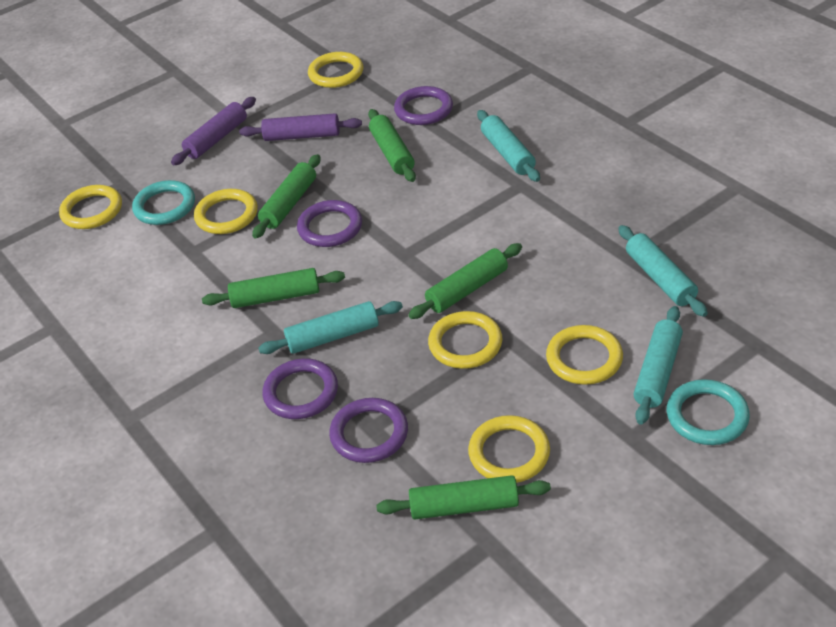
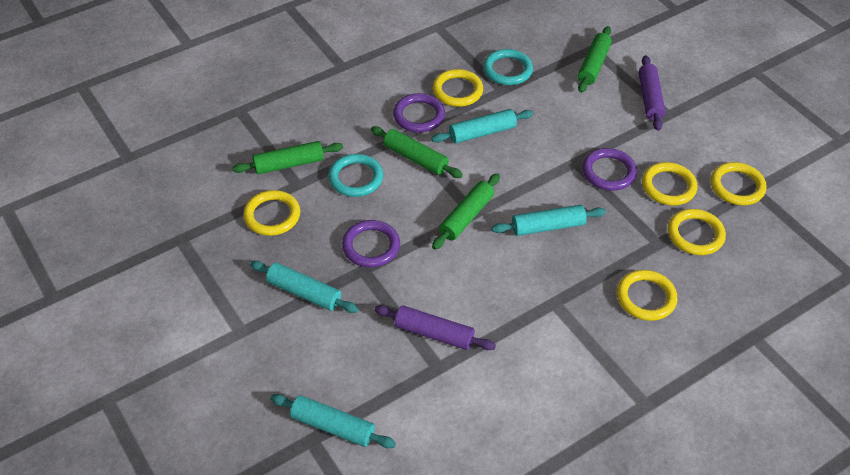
green rolling pin: [202,268,345,308] [252,154,321,239] [368,109,416,182] [376,475,551,519] [408,243,522,319] = 5 -> [232,141,343,174] [371,126,463,178] [432,173,500,250] [578,26,612,93] = 4
purple ring: [263,359,338,419] [297,200,362,247] [329,398,408,463] [394,86,453,125] = 4 -> [342,220,400,268] [393,93,445,132] [582,148,637,191] = 3

